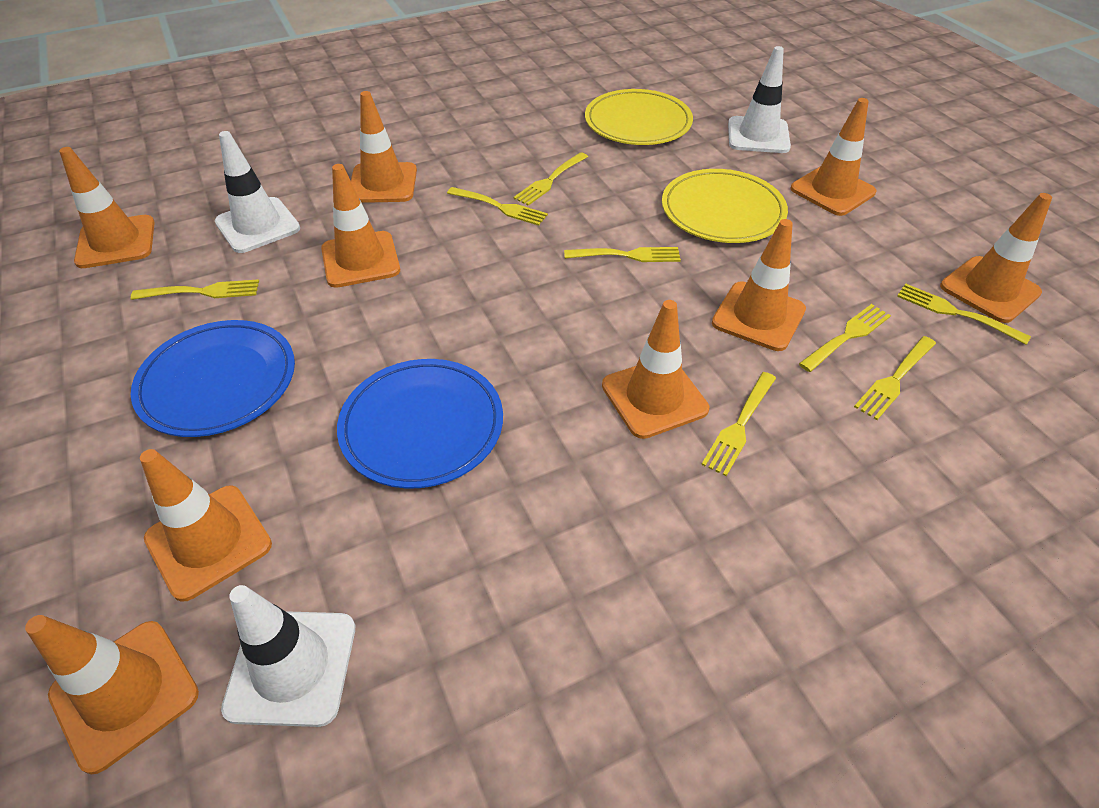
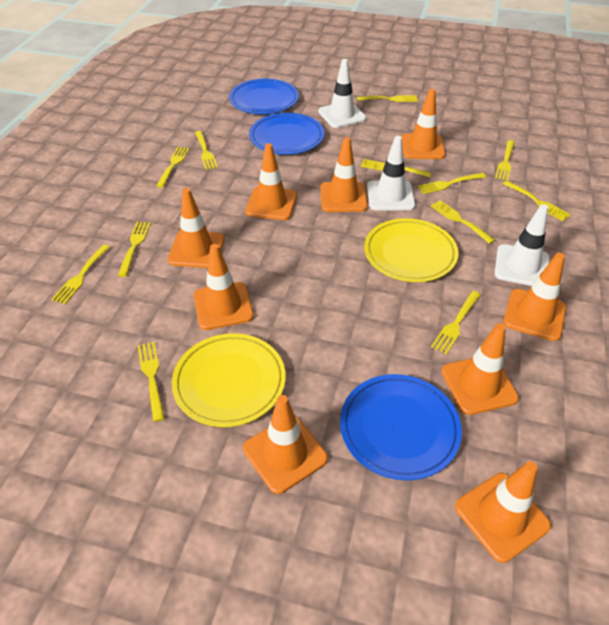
blue plate: [131,320,295,437] [337,359,503,489] = 2 -> [229,79,299,114] [249,113,324,155] [340,374,462,480] = 3
yellow fork: [131,279,259,300] [447,187,548,226] [513,152,588,206] [564,247,681,262] [701,372,776,476] [799,304,891,372] [854,336,936,420] [897,284,1031,345] = 8 -> [52,244,110,304] [118,222,151,277] [137,342,165,422] [156,147,190,188] [195,131,218,170] [357,95,418,102] [361,159,431,177] [418,173,486,194] [431,200,495,244] [431,291,481,354] [495,140,515,181] [503,181,571,221] = 12

